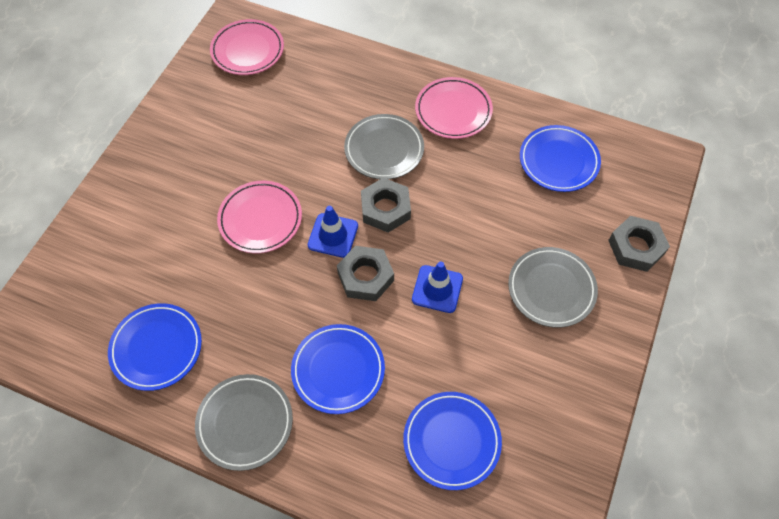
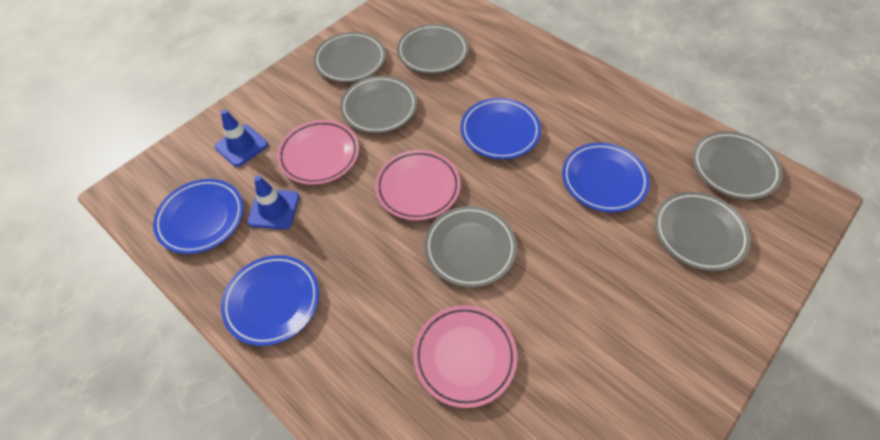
grey nut: [337,246,394,301] [361,178,411,232] [608,216,670,272] = 3 -> none = 0
grey plate: [195,374,293,471] [344,114,424,179] [508,247,598,328] = 3 -> [313,32,386,82] [340,76,417,133] [397,24,468,74] [424,206,517,288] [655,192,751,271] [693,131,782,200] = 6

